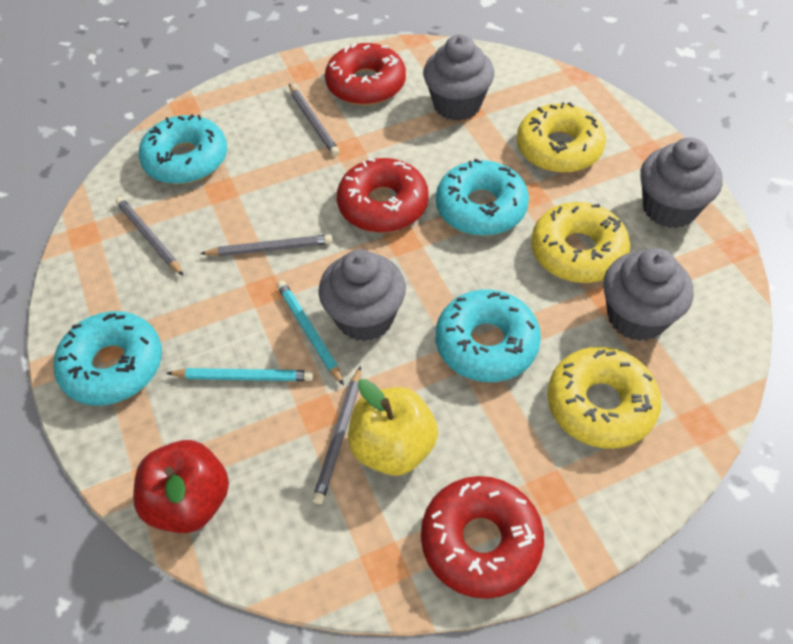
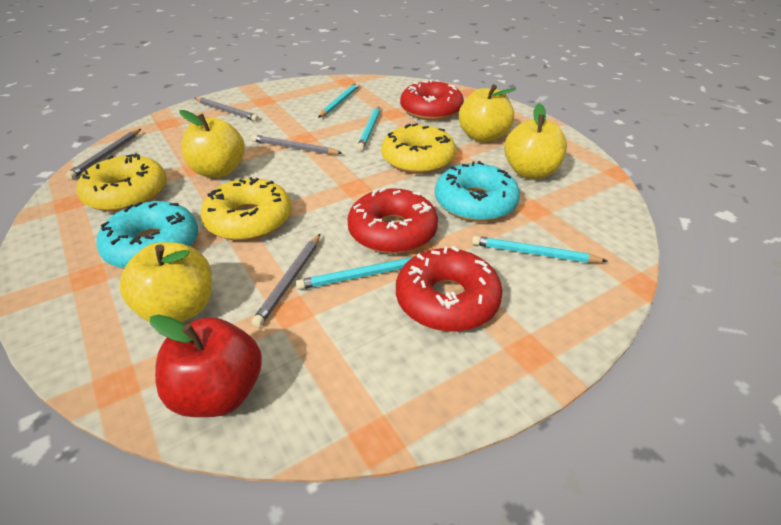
grey cupcake: [318,249,406,341] [423,35,494,121] [603,248,693,341] [640,138,723,228] = 4 -> none = 0
turquoise donut: [53,311,162,406] [139,114,227,184] [436,158,529,236] [436,290,541,382] = 4 -> [96,201,198,269] [435,161,520,222] = 2
turquoise pencil: [166,368,313,381] [277,280,344,385] = 2 -> [296,257,413,290] [318,82,360,118] [357,106,380,150] [472,236,607,263] = 4
yellow apple: [348,379,438,476] = 1 -> [119,242,212,322] [179,110,245,178] [459,84,516,143] [504,103,567,179] = 4

